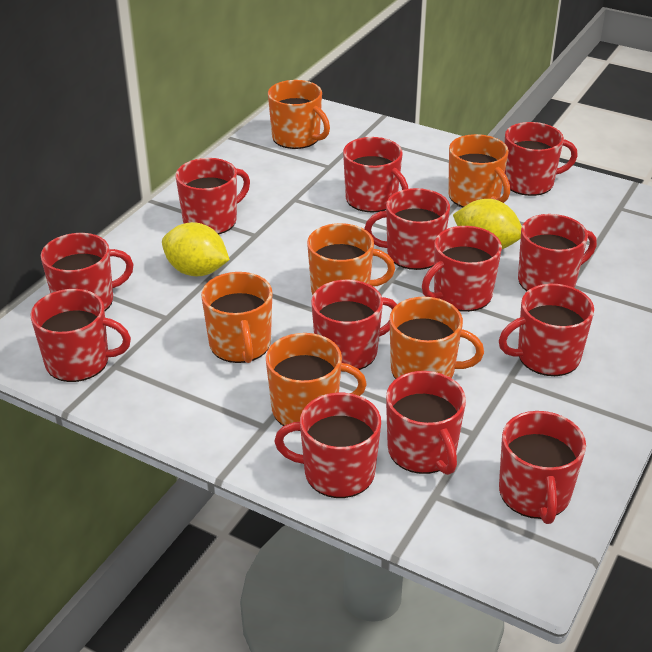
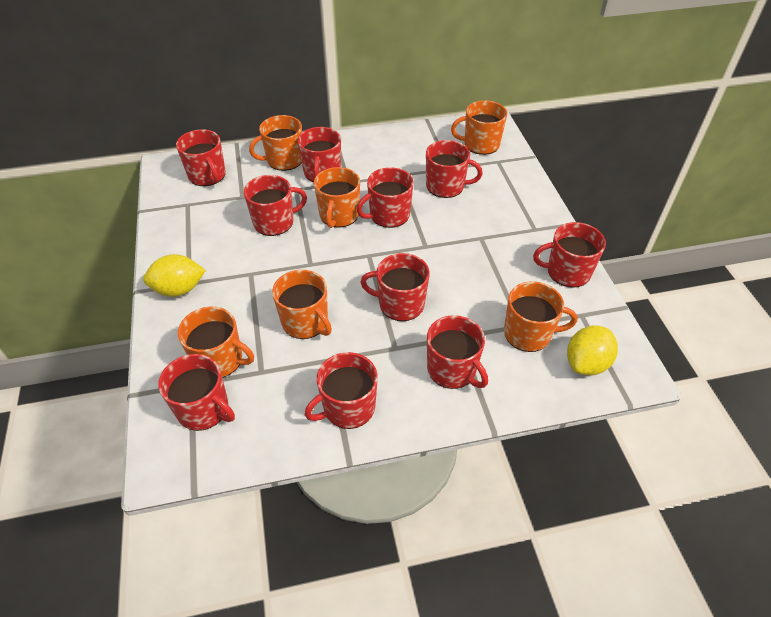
red mug: [30,289,131,382] [41,233,134,311] [176,158,250,234] [274,393,381,498] [311,280,397,372] [343,137,408,213] [364,188,450,270] [386,371,466,475] [422,226,502,312] [499,284,594,376] [499,411,586,524] [505,122,578,196] [518,214,597,291] = 13 -> [158,354,235,431] [176,129,226,186] [244,175,307,236] [298,127,341,182] [305,352,378,429] [357,167,413,228] [360,253,430,321] [426,140,483,198] [427,315,488,389] [533,222,606,288] = 10

